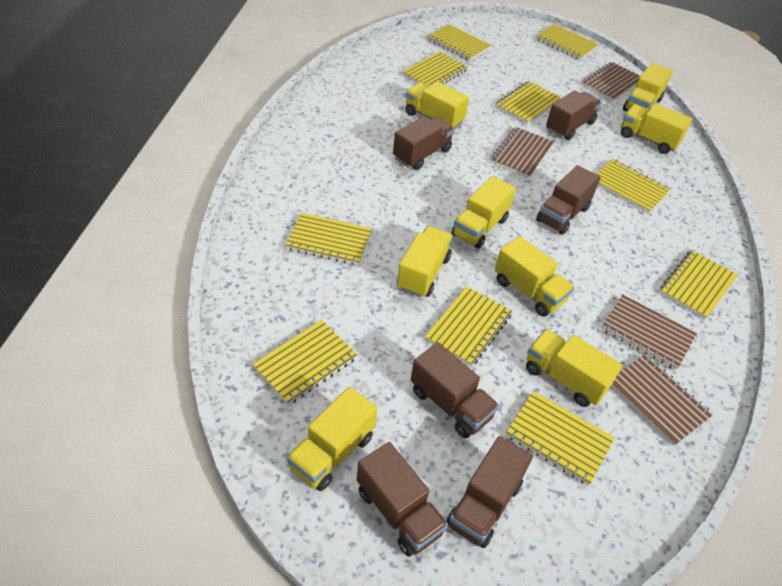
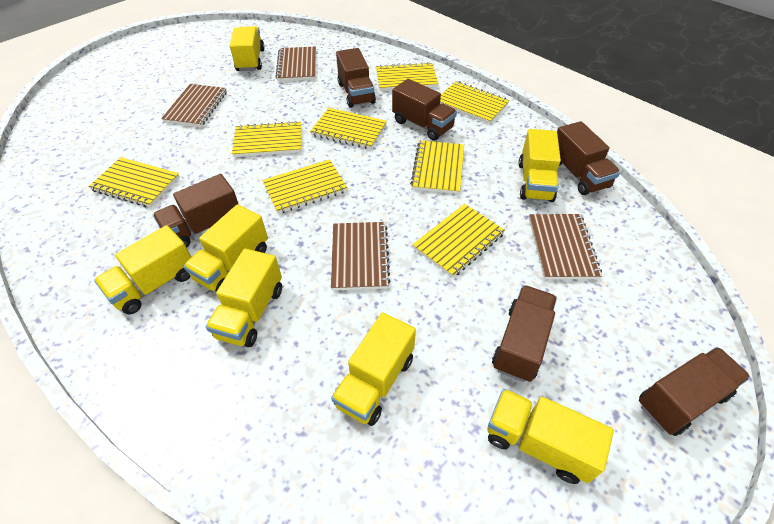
yellow notebook: [252,320,357,405] [285,213,372,265] [403,51,468,86] [425,286,512,367] [427,24,491,61] [496,81,561,124] [506,391,615,486] [536,24,599,60] [596,159,671,213] [659,250,737,319] = 10 -> [88,157,179,208] [232,121,301,157] [262,159,347,214] [310,108,387,149] [376,62,439,91] [410,140,464,194] [413,204,505,278] [440,81,509,124] = 8
yellow truck: [287,387,377,491] [397,226,453,297] [405,81,469,129] [451,176,516,249] [495,236,574,317] [526,329,622,407] [621,103,692,154] [623,63,673,111] = 8 -> [94,225,191,314] [183,204,268,292] [206,248,282,347] [230,26,264,71] [331,312,416,426] [487,389,614,484] [519,129,561,202] = 7

